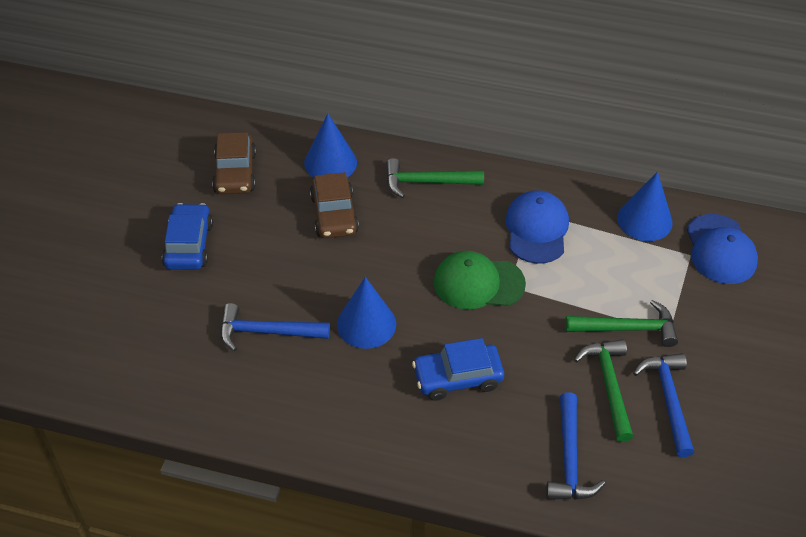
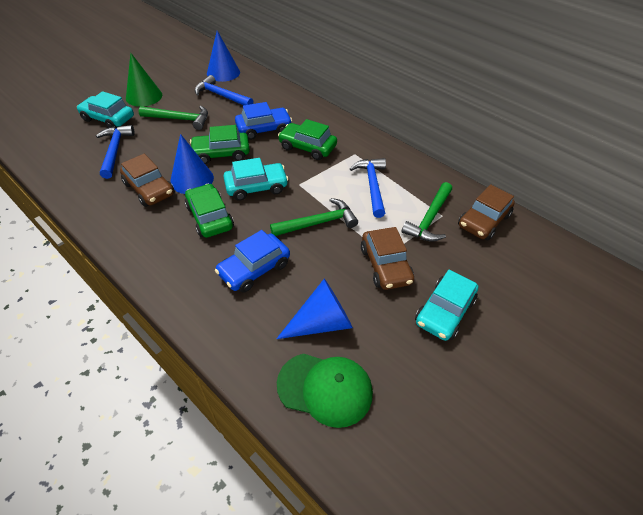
blue cap: [505,190,569,264] [686,214,758,284] = 2 -> none = 0
brown car: [212,132,256,194] [310,172,359,238] = 2 -> [120,154,175,207] [361,227,414,290] [458,184,515,240] = 3
green car: none = 0 -> [185,184,234,238] [190,125,250,164] [278,119,337,160] = 3
green cone: none = 0 -> [126,53,162,107] = 1
turquoise car: none = 0 -> [77,91,134,128] [223,158,289,201] [415,270,478,341] = 3

